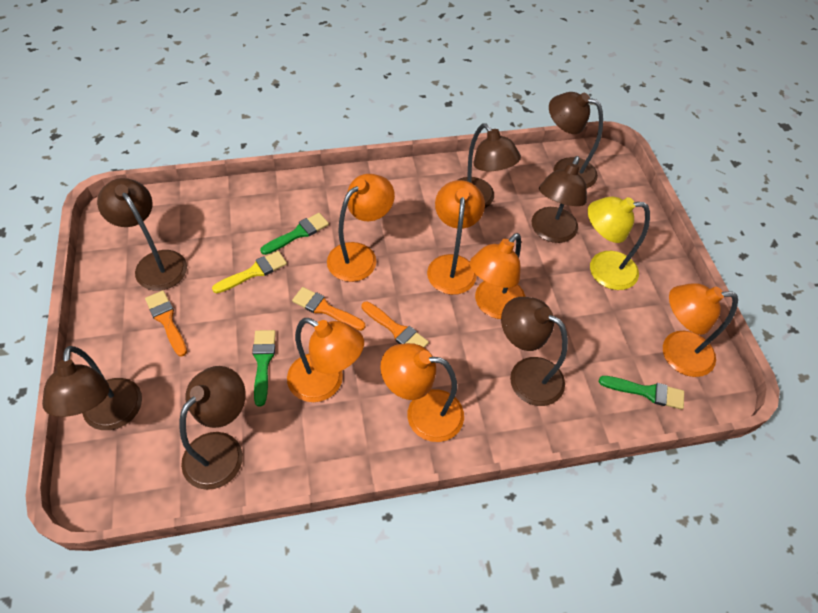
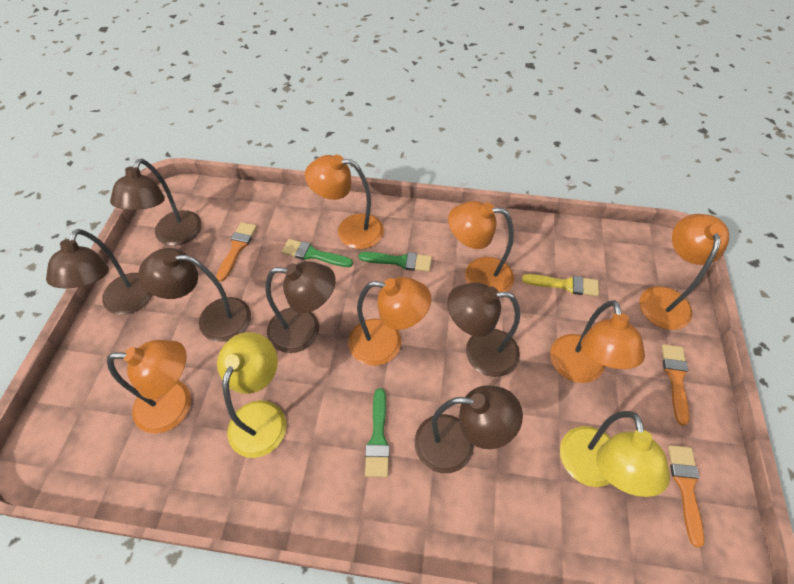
brown lamp: [42,346,142,430] [97,178,187,291] [180,366,246,490] [458,123,521,208] [501,297,568,406] [531,156,587,243] [549,92,603,188] = 7 -> [46,229,153,315] [110,159,202,246] [139,248,251,342] [265,261,336,353] [415,385,523,473] [447,283,520,377] = 6
yellow lamp: [588,196,650,290] = 1 -> [217,332,287,458] [560,411,670,497] = 2

